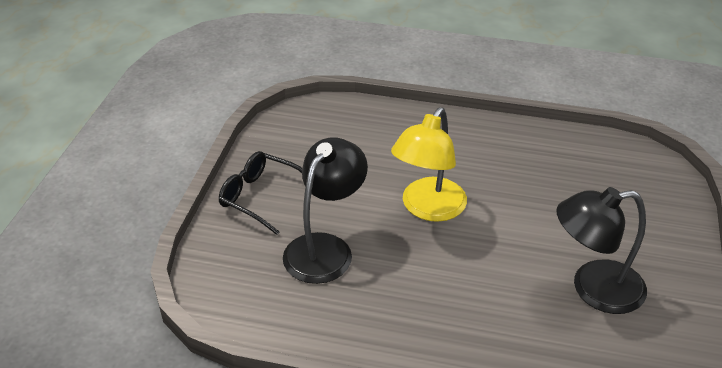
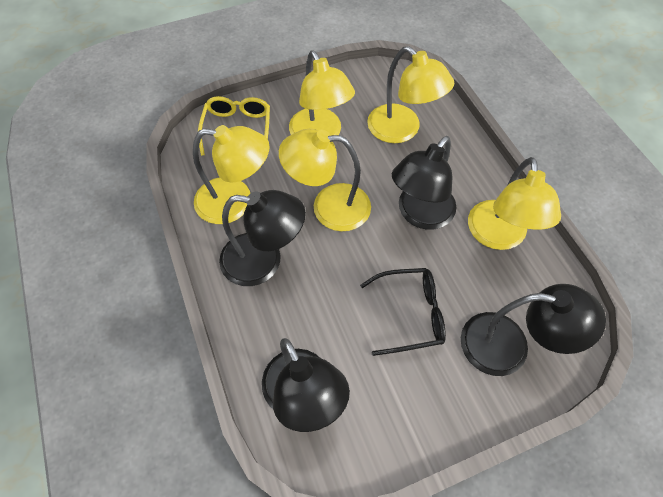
black lamp: [283,137,368,284] [556,187,647,314] = 2 -> [219,190,306,286] [262,338,350,432] [392,136,456,230] [461,284,606,376] = 4
yellow glasses: none = 0 -> [198,96,270,156] = 1
yellow lamp: [391,107,467,222] = 1 -> [193,125,270,224] [279,129,371,231] [289,50,355,136] [367,46,454,143] [468,157,561,250] = 5

